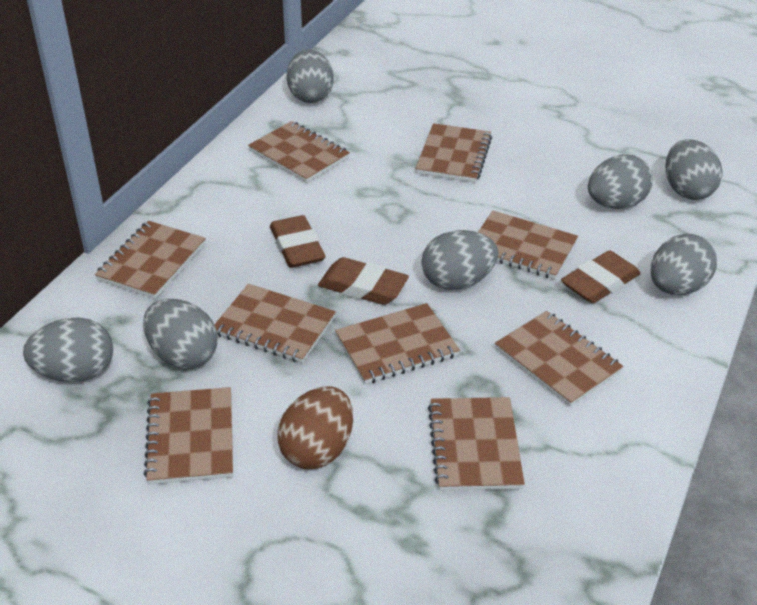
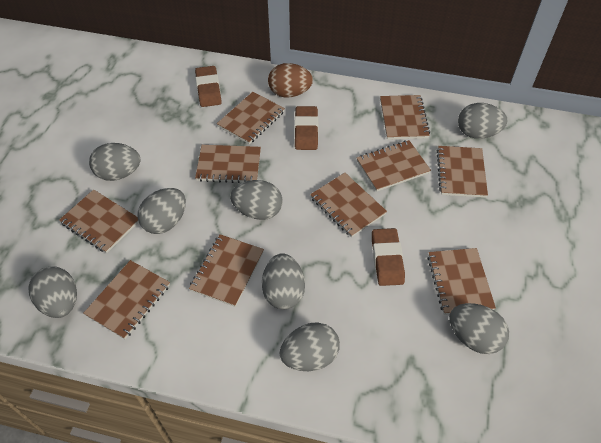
brown notebook: [95,221,206,299] [144,387,233,485] [214,284,336,363] [248,121,350,183] [335,303,460,384] [415,123,492,182] [428,397,525,491] [478,211,578,279] [495,311,623,407] = 9 -> [59,189,139,253] [83,260,170,339] [189,234,264,307] [195,145,261,183] [217,92,285,144] [310,173,387,237] [357,140,431,192] [380,95,430,140] [427,248,496,315] [437,146,488,198] = 10
grey egg: [23,317,113,382] [143,299,218,369] [286,49,334,103] [421,230,498,290] [588,154,653,209] [651,234,717,295] [666,139,722,200] = 7 -> [29,266,77,318] [89,143,141,181] [138,188,186,234] [230,180,283,220] [262,253,305,309] [280,322,340,371] [449,303,509,354] [458,103,507,139] = 8

